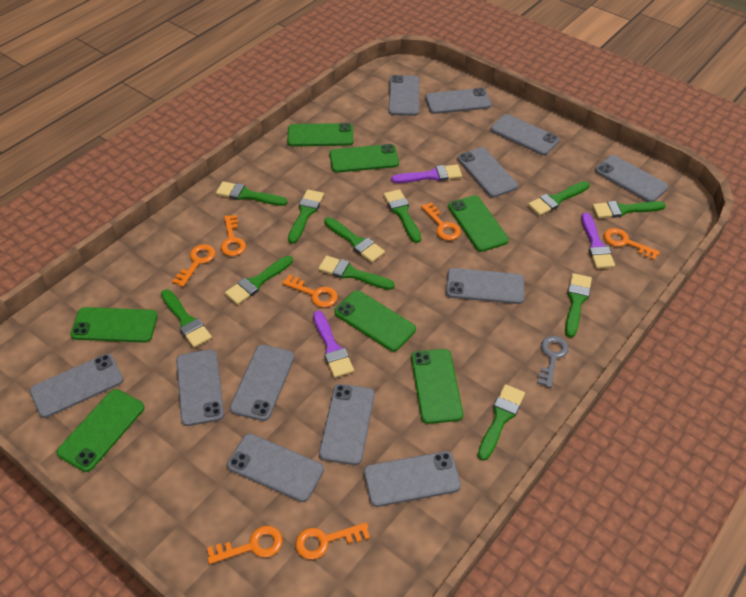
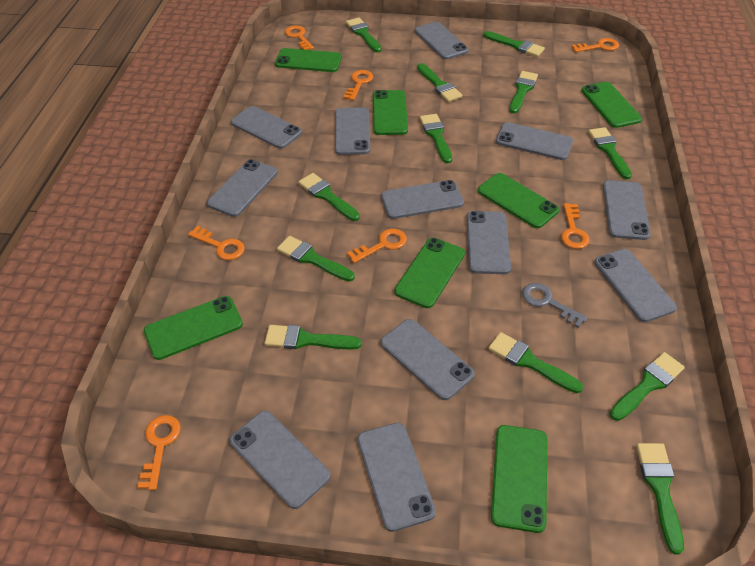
green brush: [161,289,212,348] [216,181,287,206] [225,256,293,305] [288,189,324,244] [318,256,395,290] [324,217,385,262] [383,189,421,243] [478,384,525,461] [528,181,590,216] [565,273,592,338] [592,201,666,218] = 11 -> [265,325,362,350] [277,236,355,282] [298,173,360,221] [346,17,382,52] [417,63,463,102] [420,114,452,164] [483,31,545,57] [488,332,583,393] [509,71,538,113] [588,127,632,179] [610,352,685,421] [636,443,684,554] = 12
purple brush: [313,311,354,378] [391,165,462,183] [581,213,615,269] = 3 -> none = 0

